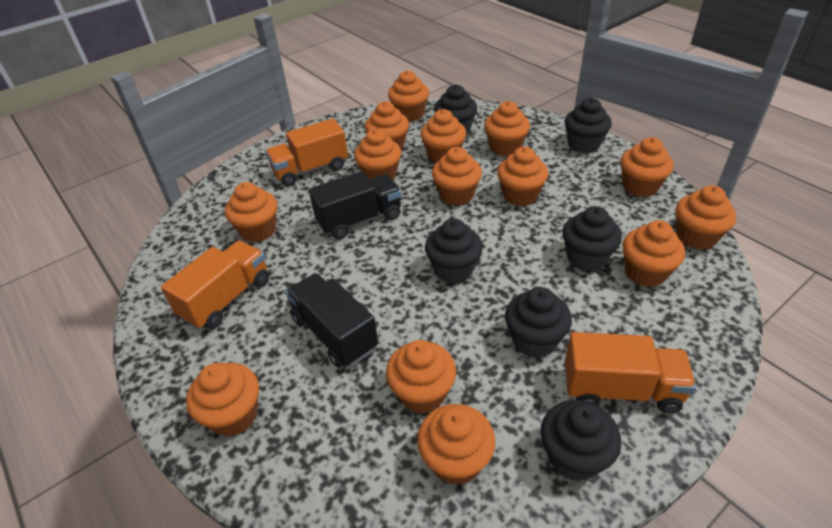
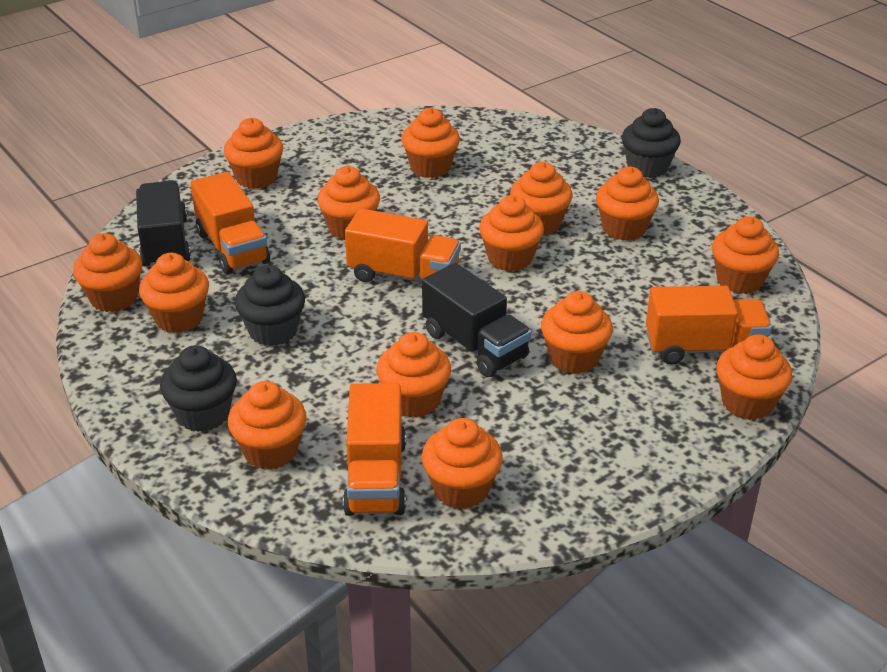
black cupcake: [425,219,483,284] [434,84,477,135] [505,287,572,358] [541,400,621,481] [562,206,622,271] [565,98,612,153] = 6 -> [160,345,237,432] [235,265,305,346] [622,108,681,178] = 3
orange truck: [161,240,269,330] [265,118,348,186] [565,332,696,413] = 3 -> [191,172,270,275] [343,383,406,516] [345,208,461,283] [646,286,772,365] = 4

